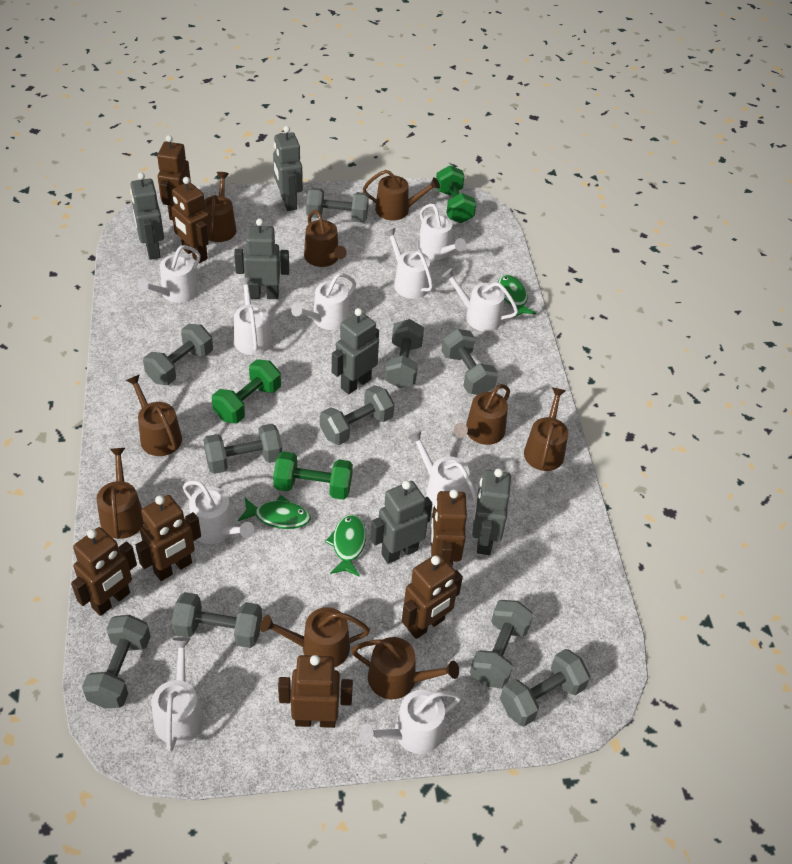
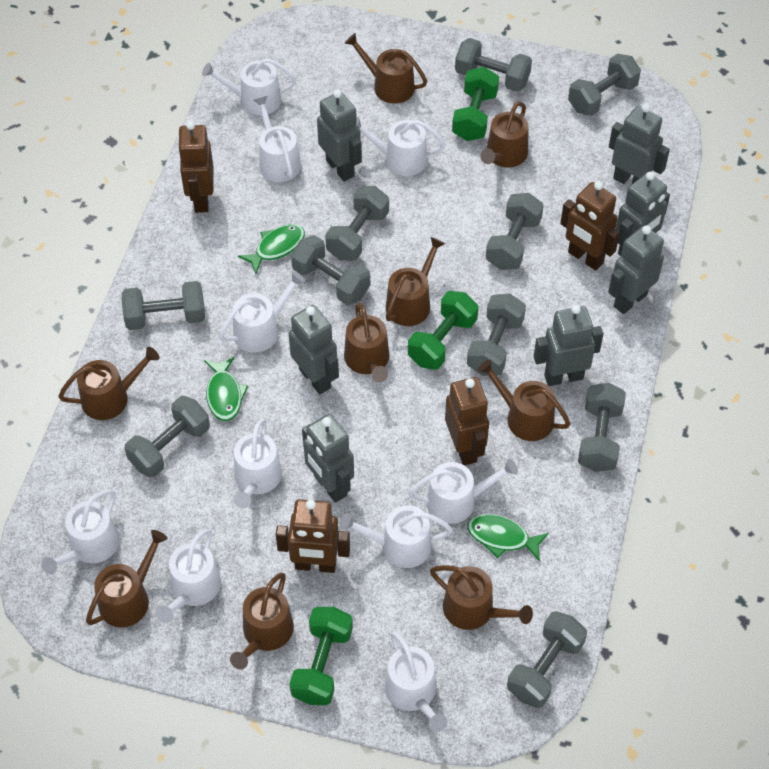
brown robot: [71,527,137,616] [135,495,201,581] [157,135,191,220] [170,177,211,263] [278,655,353,728] [402,553,463,639] [431,489,467,567] = 7 -> [178,121,214,213] [276,499,350,573] [445,377,489,466] [560,181,620,270] = 4
grey robot: [130,172,164,260] [234,218,289,299] [273,126,303,211] [332,308,379,394] [370,481,432,564] [472,468,511,555] = 6 -> [288,305,339,394] [302,414,354,503] [317,90,362,181] [534,305,604,386] [608,225,664,314] [609,104,670,184] [616,172,670,256] = 7

